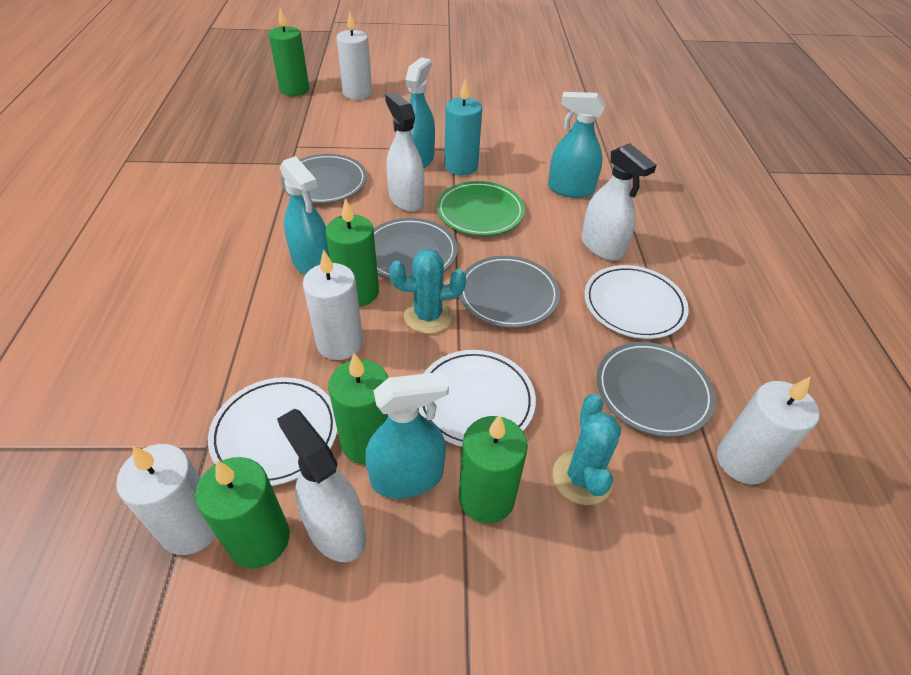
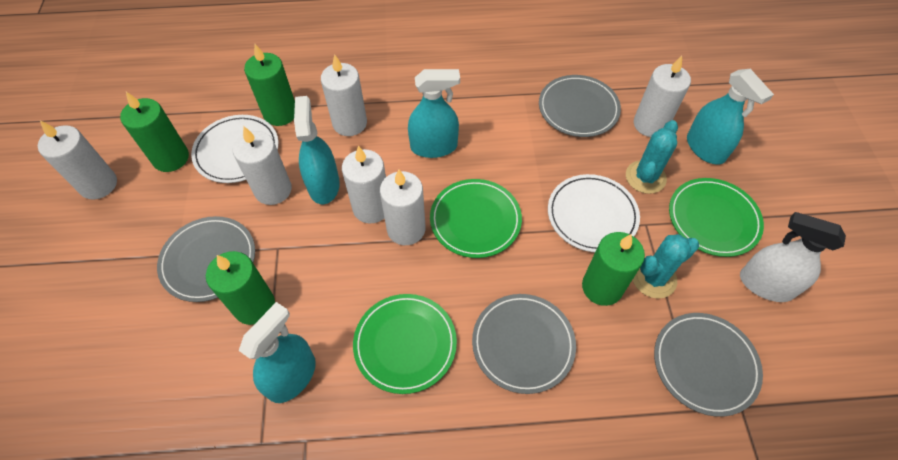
green candle: [195,457,290,569] [269,8,309,96] [325,198,379,307] [328,353,388,464] [459,415,528,523] = 5 -> [120,92,189,172] [206,251,275,325] [244,44,295,126] [582,232,645,306] = 4
green plate: [437,181,525,236] = 1 -> [353,294,457,394] [430,179,522,258] [669,178,764,257] = 3
turquoise candle: [444,79,482,175] = 1 -> none = 0
white candle: [116,444,216,555] [303,249,363,360] [336,11,372,100] [717,376,819,484] = 4 -> [38,120,117,200] [233,126,292,205] [321,54,367,136] [342,146,386,224] [380,169,426,245] [634,56,691,137] = 6
white plate: [208,377,337,486] [419,350,536,447] [584,265,689,339] = 3 -> [191,115,279,183] [548,174,640,252] = 2
white spray bottle: [277,409,366,562] [385,92,424,212] [581,143,657,261] = 3 -> [740,212,846,302] = 1

